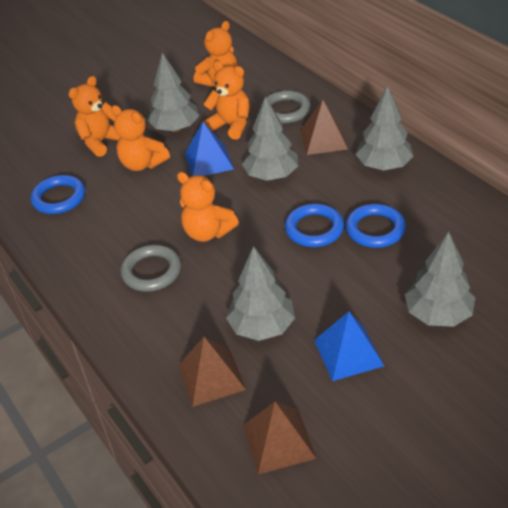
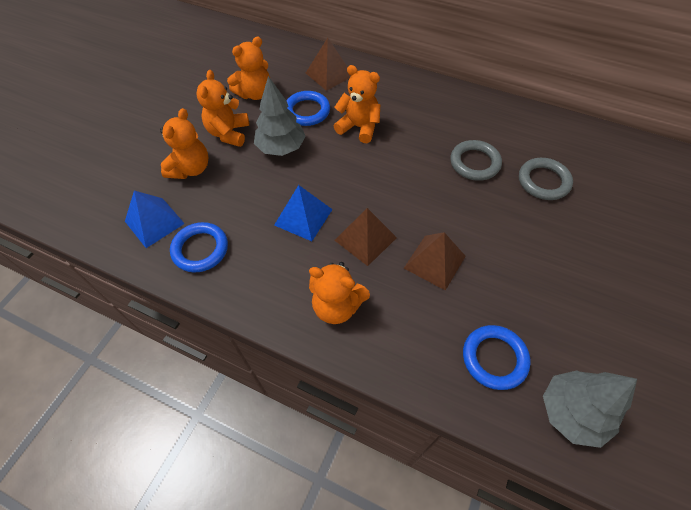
grey tree: [147,52,200,132] [226,246,295,341] [242,96,298,181] [355,85,413,171] [405,231,475,327] = 5 -> [254,76,306,156] [543,371,637,448] = 2

